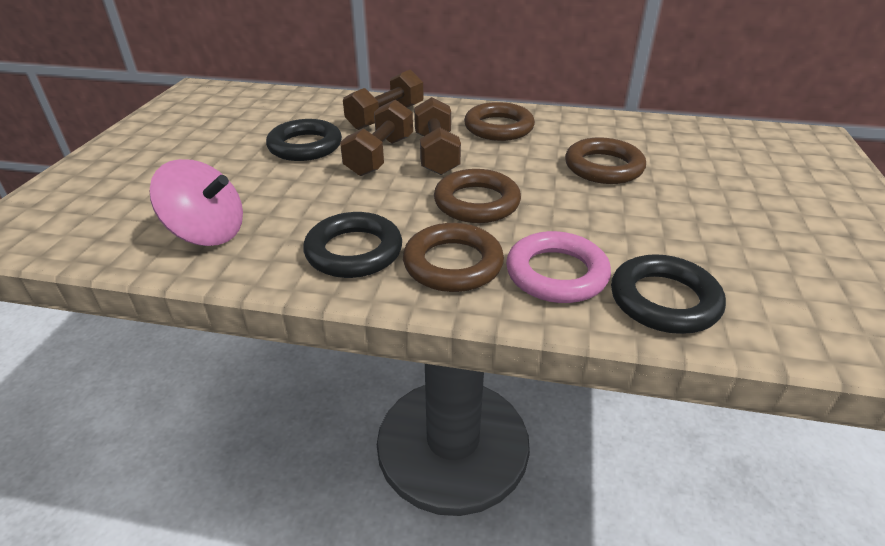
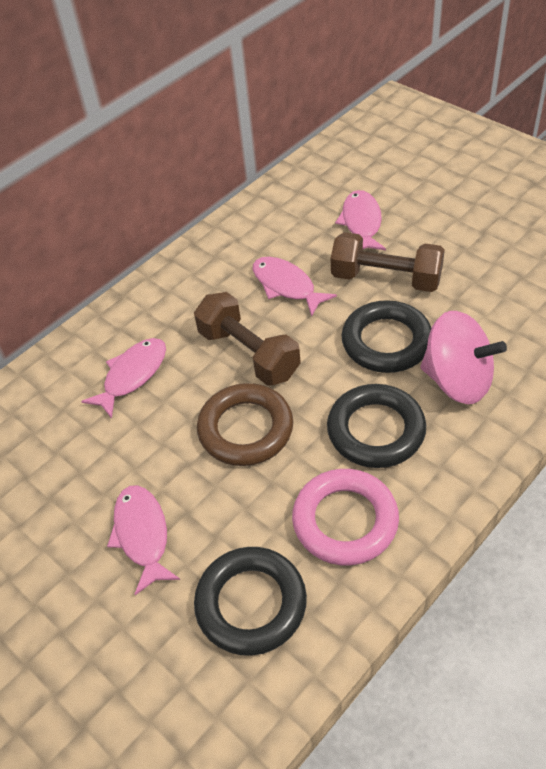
brown dumbbell: [340,100,413,176] [343,70,424,130] [414,97,461,175] = 3 -> [194,292,301,386] [331,232,445,292] = 2
brown ring: [403,223,504,292] [434,169,521,223] [464,102,535,141] [565,137,646,184] = 4 -> [197,383,293,466] = 1
pink fish: none = 0 -> [81,338,166,419] [107,485,180,595] [253,257,337,317] [335,190,386,250] = 4

